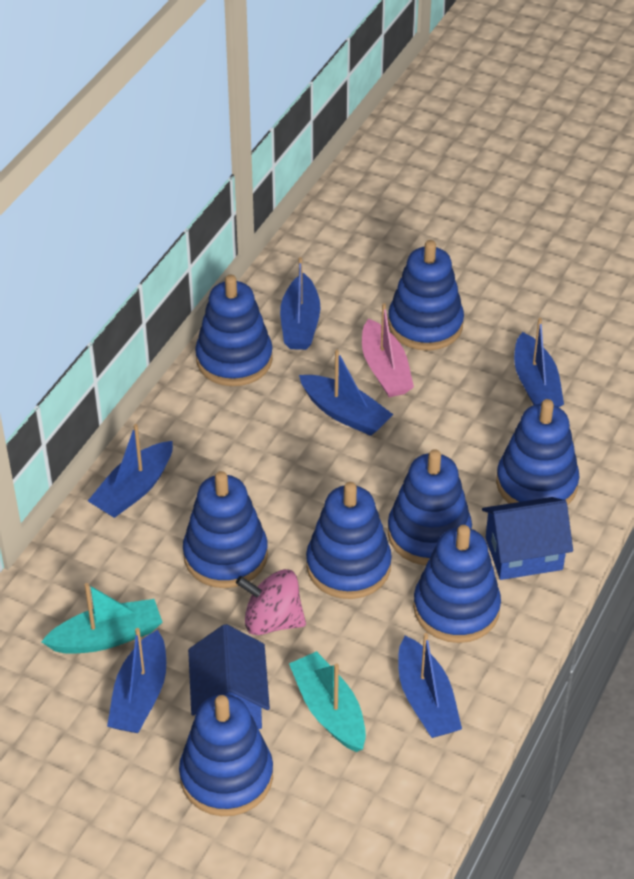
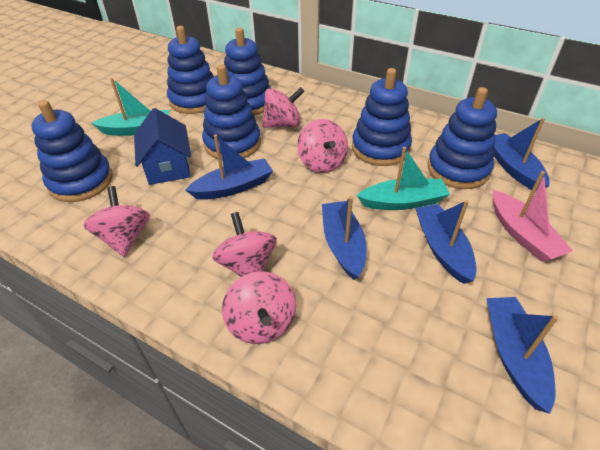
blue boat: [88,424,173,518] [107,628,166,733] [280,257,320,350] [299,350,394,436] [398,633,462,738] [514,318,564,407] = 6 -> [185,134,273,200] [322,196,367,280] [415,200,477,284] [486,297,559,414] [494,118,550,190] = 5
blue house: [188,624,270,729] [482,497,573,580] = 2 -> [134,108,191,185] = 1
blue stacking toy: [179,694,273,816] [183,471,268,588] [195,275,273,386] [306,482,392,599] [388,240,464,351] [388,449,472,565] [413,525,501,643] [496,399,580,505] = 8 -> [31,100,113,202] [167,26,214,114] [202,64,261,160] [224,28,271,116] [352,68,412,166] [427,87,497,189] = 6
pink spinning top: [236,569,306,635] = 1 -> [83,186,150,257] [212,212,277,277] [222,271,296,344] [262,87,305,128] [297,119,348,173] = 5

